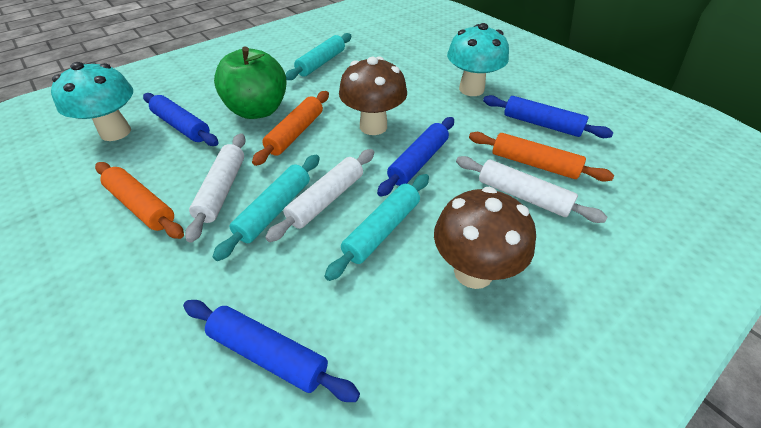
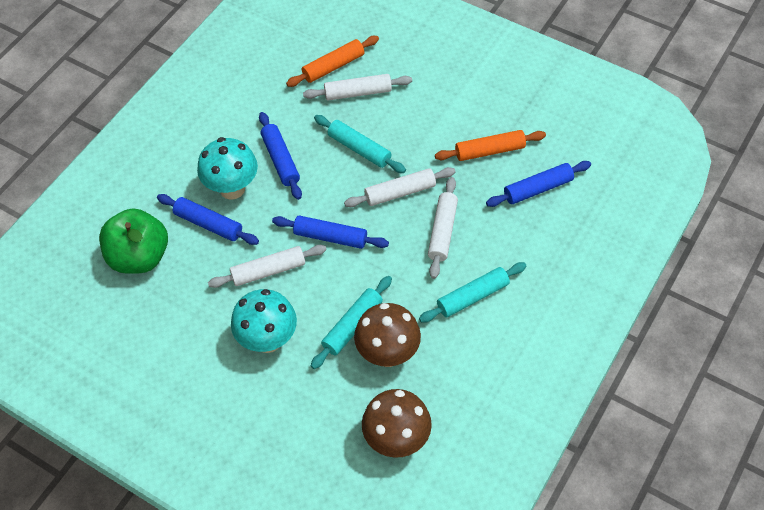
orange rolling pin: [95,162,184,239] [252,91,329,166] [469,132,614,181] = 3 -> [286,36,379,87] [435,130,546,161] = 2
white rolling pin: [185,133,246,243] [265,149,374,242] [456,156,607,223] = 3 -> [208,245,326,288] [303,74,412,101] [344,167,455,207] [428,177,458,279] = 4

